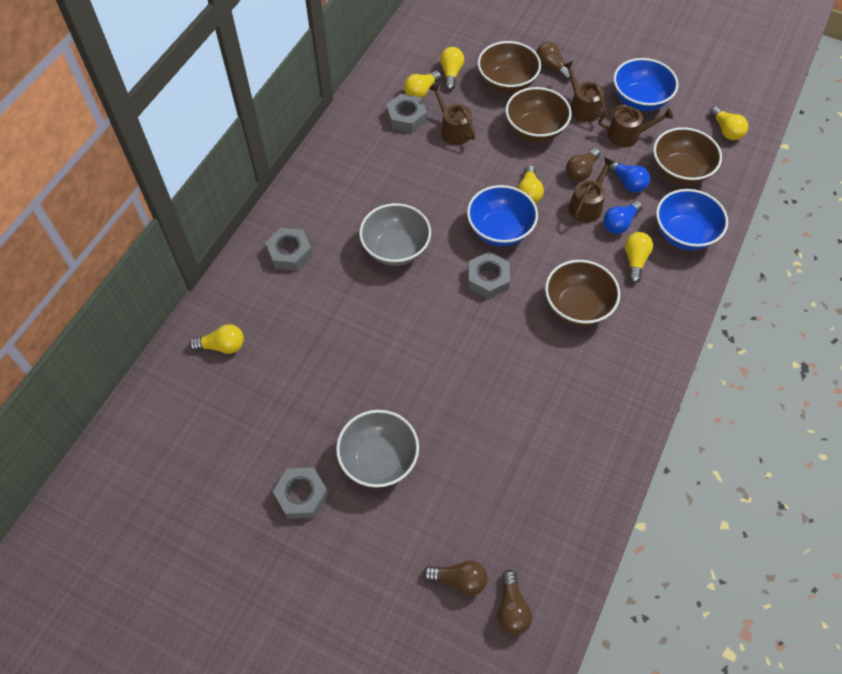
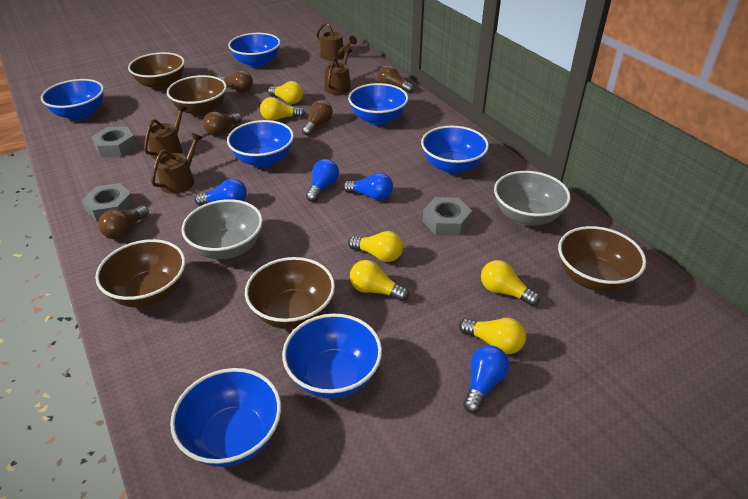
blue bowl: [467,185,538,246] [614,58,678,111] [656,189,728,250] = 3 -> [41,79,104,120] [170,368,281,467] [227,120,294,168] [228,33,281,68] [282,314,382,399] [348,83,408,126] [421,126,489,174] = 7
blue light bulb: [603,201,643,234] [608,159,650,193] = 2 -> [195,179,247,206] [306,159,339,202] [343,173,393,200] [463,345,509,413] = 4
brown bowl: [478,41,541,93] [505,87,572,142] [545,260,620,326] [653,127,722,185] = 4 -> [95,239,185,307] [128,52,185,90] [167,75,227,116] [245,257,335,329] [558,226,646,292] = 5
brown light bulb: [423,560,487,596] [497,570,532,635] [536,42,570,80] [566,148,601,181] = 4 -> [98,205,149,239] [203,112,242,136] [220,70,253,93] [302,100,333,136] [377,65,414,93] = 5
grey nut: [265,228,313,271] [273,467,328,519] [386,94,427,133] [468,252,510,299] = 4 -> [82,183,135,222] [92,127,137,157] [423,197,472,236] = 3

